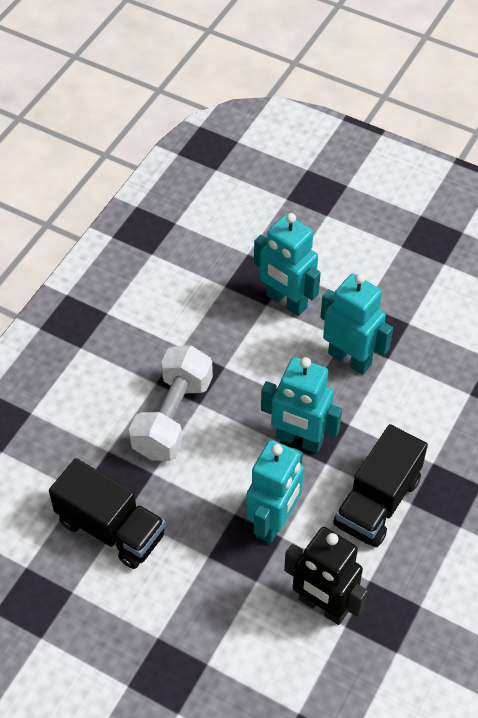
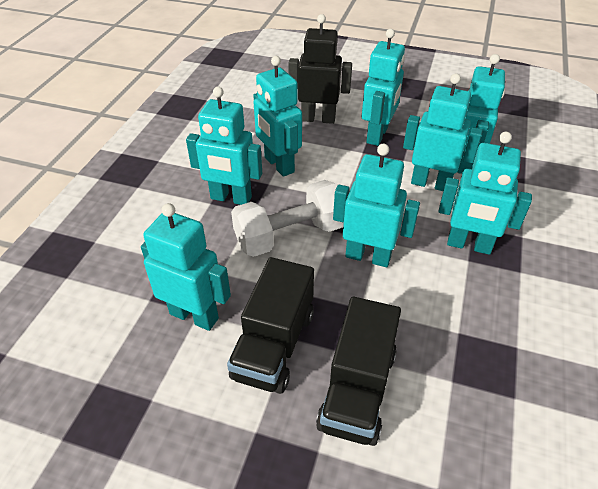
turquoise robot: [246,440,304,544] [254,213,321,316] [261,357,342,453] [320,273,393,375] = 4 -> [141,203,231,331] [186,87,262,205] [253,56,302,177] [333,144,420,267] [362,29,405,146] [403,74,483,191] [438,132,532,255] [457,54,505,174] = 8

